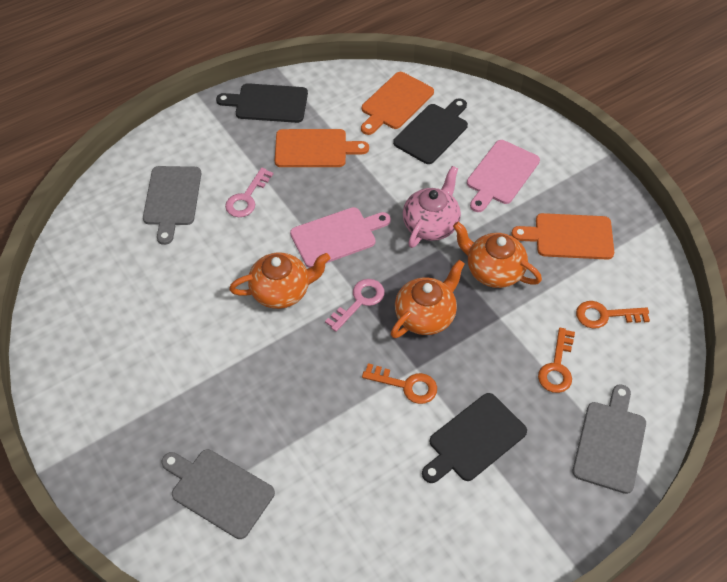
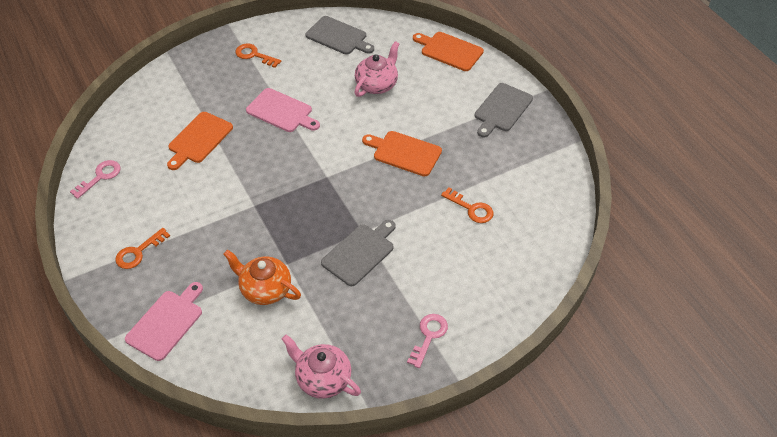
black cutting board: [216,83,308,123] [393,98,468,164] [422,393,527,483] = 3 -> none = 0
orange teapot: [229,252,330,309] [391,260,465,338] [453,222,542,288] = 3 -> [223,250,301,305] = 1
pink teapot: [403,166,461,248] = 1 -> [282,335,361,399] [354,41,399,97] = 2

